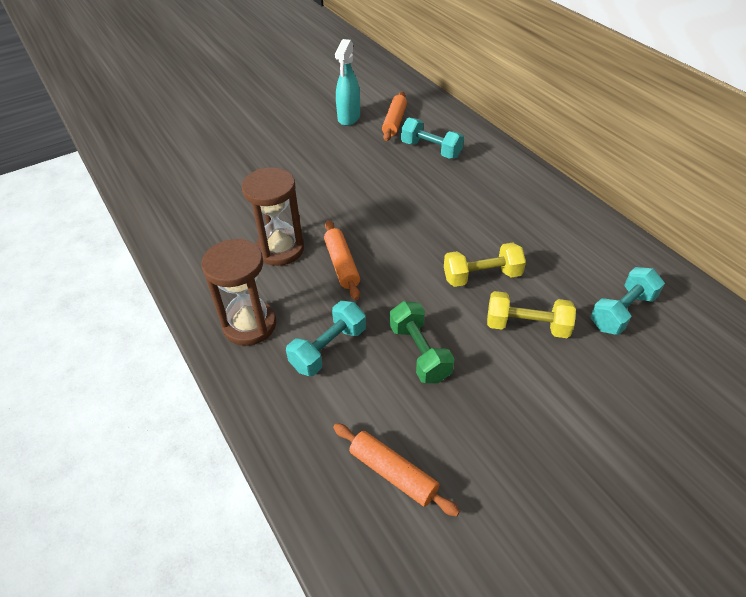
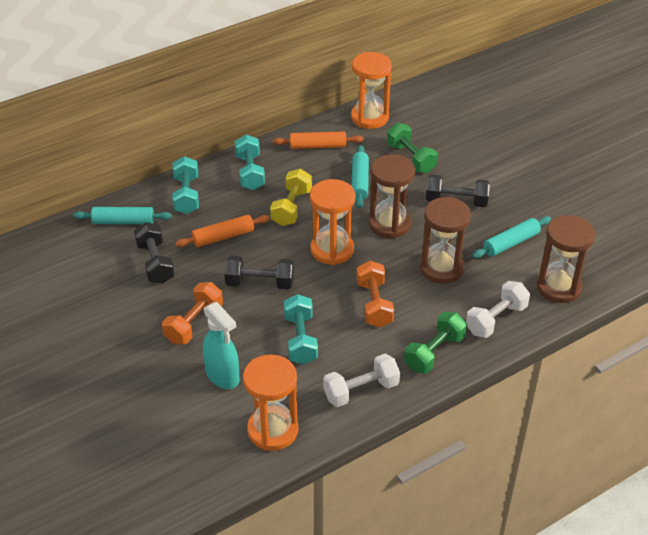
black dumbbell: none = 0 -> [134,222,175,284] [225,256,294,290] [426,175,490,208] = 3
brown hourglass: [201,239,276,346] [242,167,304,266] = 2 -> [369,154,415,238] [420,197,471,284] [536,215,595,303] = 3
green dumbbell: [390,301,455,383] = 1 -> [387,123,438,173] [404,312,467,374] = 2
orange dumbbell: none = 0 -> [162,282,223,344] [356,261,394,327] = 2
orange hourglass: none = 0 -> [243,354,298,451] [310,179,355,265] [351,52,392,129] = 3
orange rolling pin: [324,220,360,300] [333,423,460,517] [382,91,407,141] = 3 -> [175,215,270,247] [273,131,364,149] = 2
turquoise rolling pin: none = 0 -> [73,207,172,224] [352,145,369,208] [472,216,551,258] = 3
white dumbbell: none = 0 -> [323,354,400,407] [466,281,530,338] = 2
yellow dumbbell: [444,243,526,287] [487,291,576,338] = 2 -> [270,169,312,226] = 1

